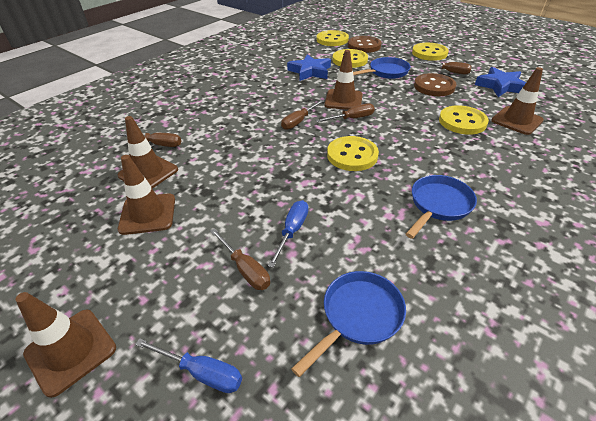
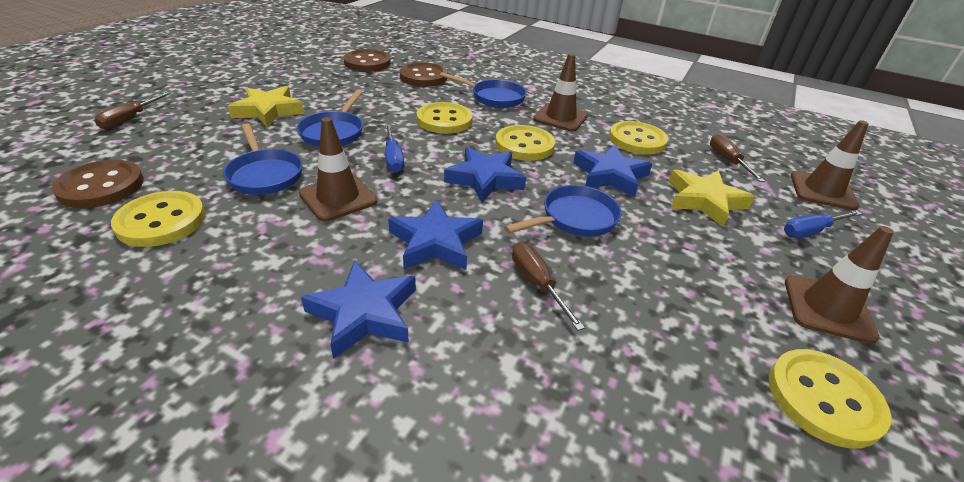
blue pan: [291,271,406,377] [353,57,411,79] [406,175,477,239] = 3 -> [223,123,303,195] [297,90,363,147] [440,72,527,108] [504,185,621,237] = 4
blue star: [287,54,331,81] [475,67,526,97] = 2 -> [301,260,416,359] [388,200,483,270] [444,147,526,202] [573,144,652,197] = 4
brown button: [348,36,381,53] [414,73,457,96] = 2 -> [52,160,144,208] [344,49,391,72] [400,62,448,87] = 3
brown screwdriver: [117,133,181,147] [210,228,270,290] [281,100,324,130] [316,103,375,122] [417,61,472,75] = 5 -> [94,91,172,130] [512,243,585,331] [710,134,765,182] = 3
brown traffic cone: [15,292,116,398] [118,116,178,188] [118,155,175,235] [325,50,363,110] [491,67,544,135] = 5 -> [299,117,377,222] [533,53,588,131] [785,226,894,344] [791,120,869,211] = 4
yellow star: none = 0 -> [227,86,304,127] [668,169,755,226] = 2

